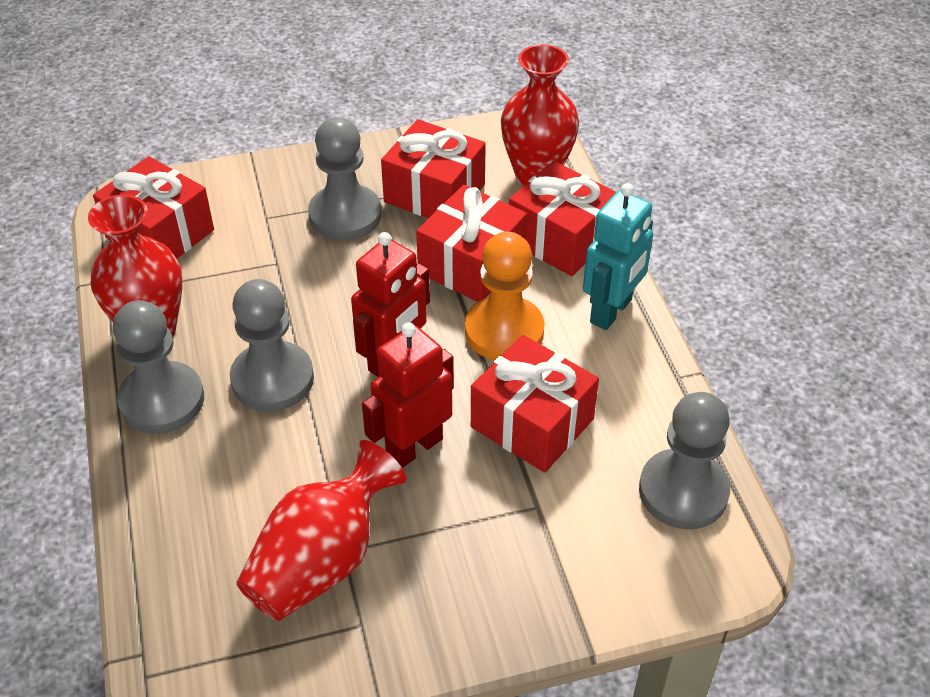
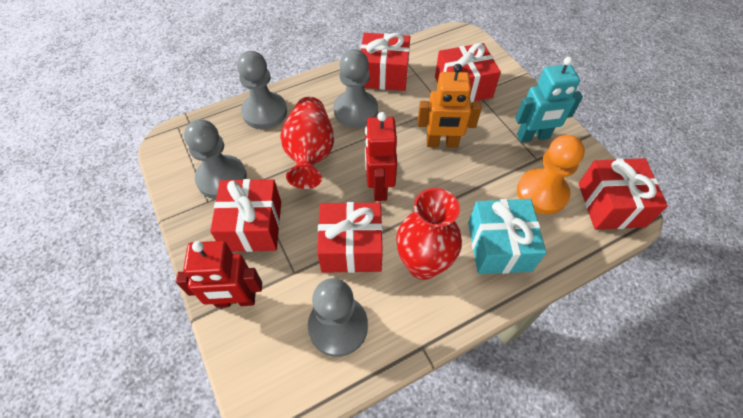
orange robot: none = 0 -> [417,64,482,148] = 1
red vase: [88,194,183,337] [236,440,407,621] [501,44,579,186] = 3 -> [280,97,334,189] [396,188,462,280] = 2
turquoise gift: none = 0 -> [468,199,546,274] = 1

